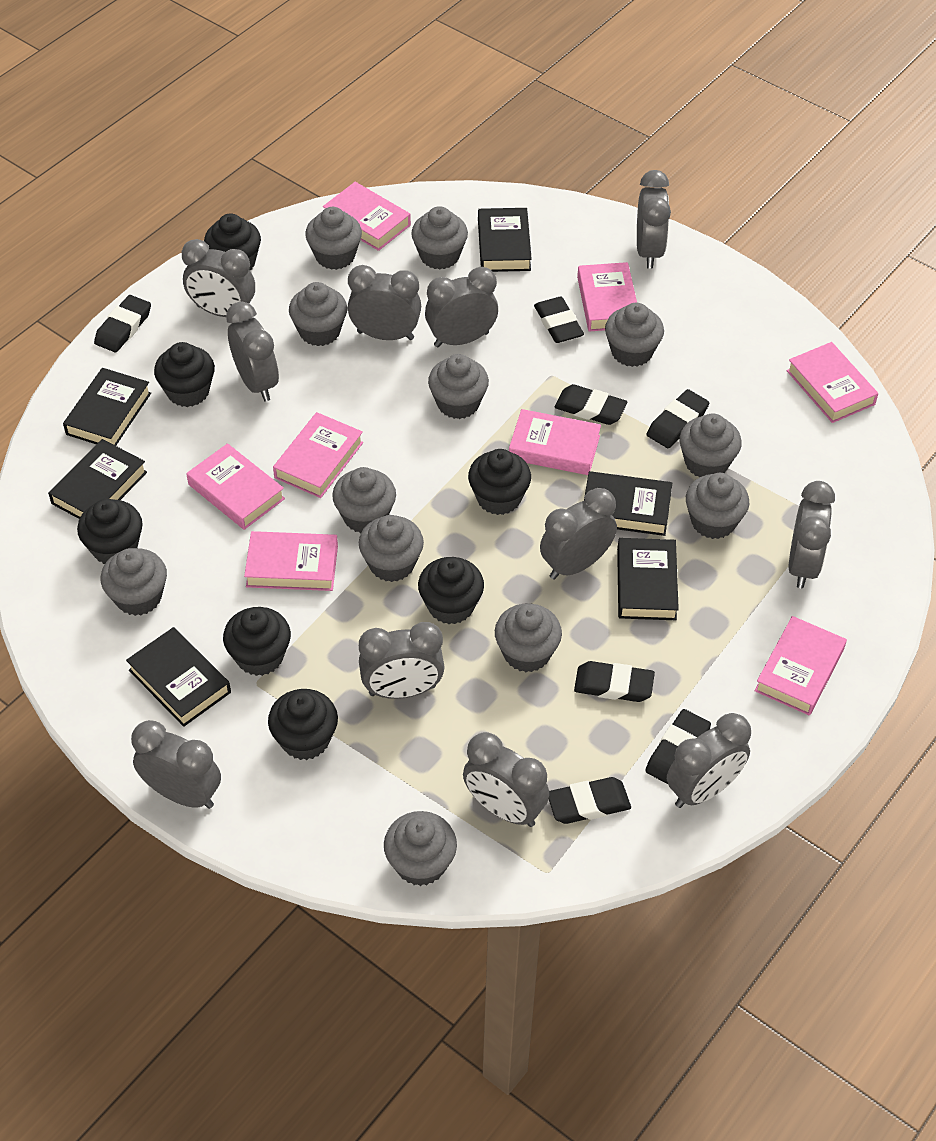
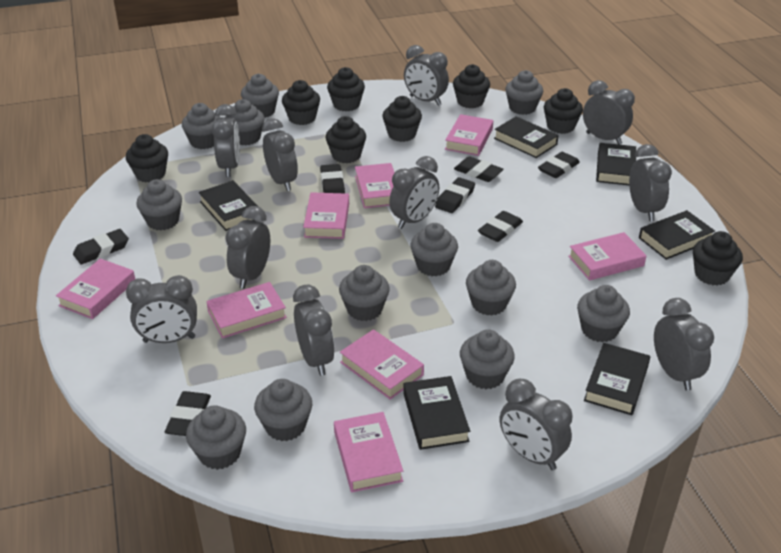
black cupcake: [77,499,143,564] [154,342,215,407] [204,213,261,270] [223,607,291,676] [268,689,338,760] [418,557,484,624] [468,449,531,515] = 7 -> [126,134,168,183] [282,80,320,125] [326,116,366,164] [327,67,365,111] [382,96,422,142] [453,64,490,108] [544,88,583,134] [693,231,743,286] = 8

